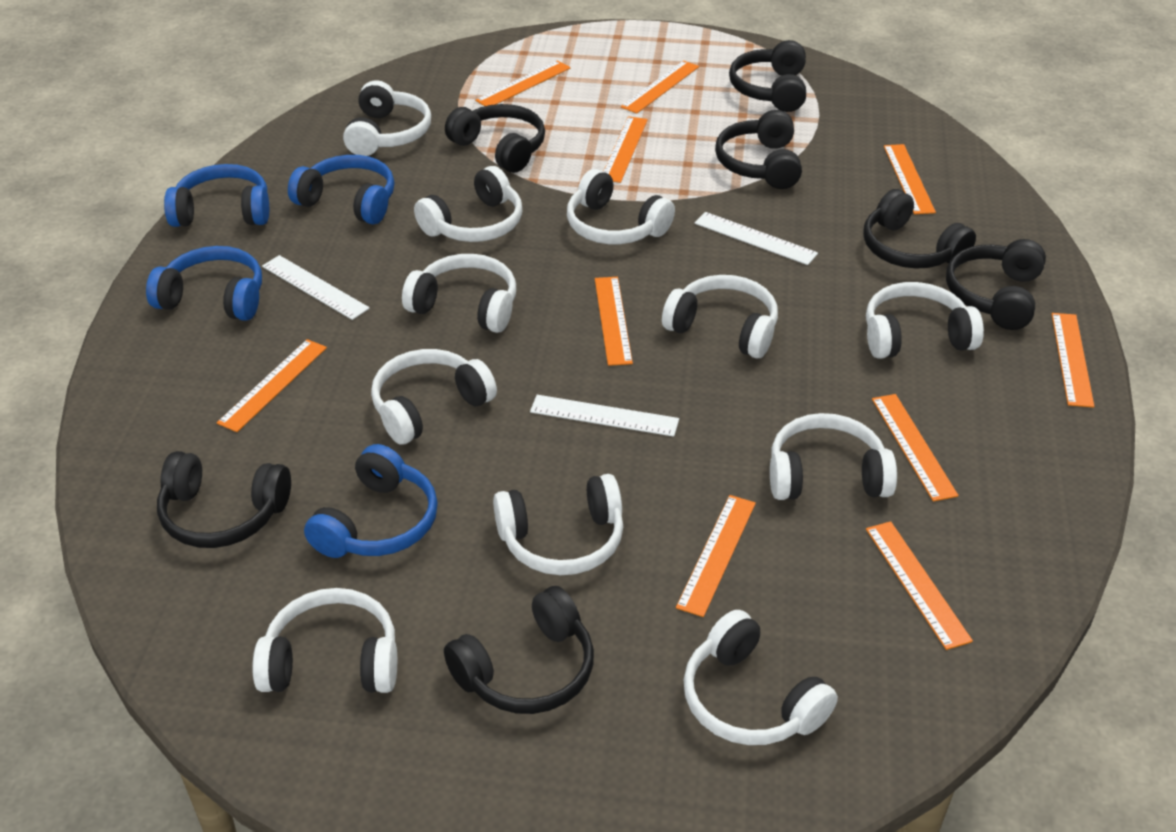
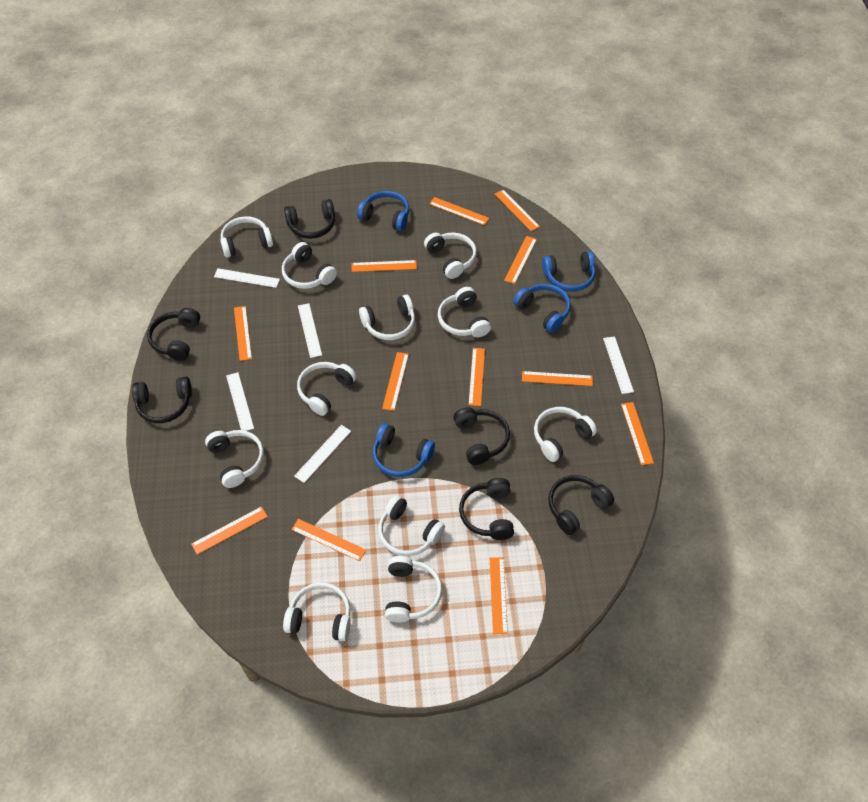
black headphones: [157,451,291,548] [444,586,594,714] [445,104,545,173] [715,110,802,189] [729,40,806,112] [863,189,976,269] [946,239,1046,330] = 7 -> [132,377,192,423] [147,308,200,361] [284,199,335,239] [453,407,510,465] [459,478,514,540] [548,475,614,535] = 6
orange ruler: [217,339,327,432] [475,60,571,106] [595,277,633,366] [603,116,648,183] [621,60,699,114] [676,495,756,617] [866,521,973,650] [872,394,958,501] [884,144,936,214] [1052,313,1094,408] = 10 -> [191,506,268,555] [234,306,252,361] [291,519,366,561] [352,260,417,272] [382,352,409,411] [429,197,489,225] [468,348,485,406] [490,557,508,634] [495,190,540,231] [504,236,537,284] [522,371,593,386] [621,402,654,465] = 12
white ruler: [262,255,370,320] [530,395,679,437] [695,212,818,265] = 3 -> [214,268,280,288] [226,372,254,431] [294,425,351,483] [298,303,322,358] [603,336,634,394] = 5

